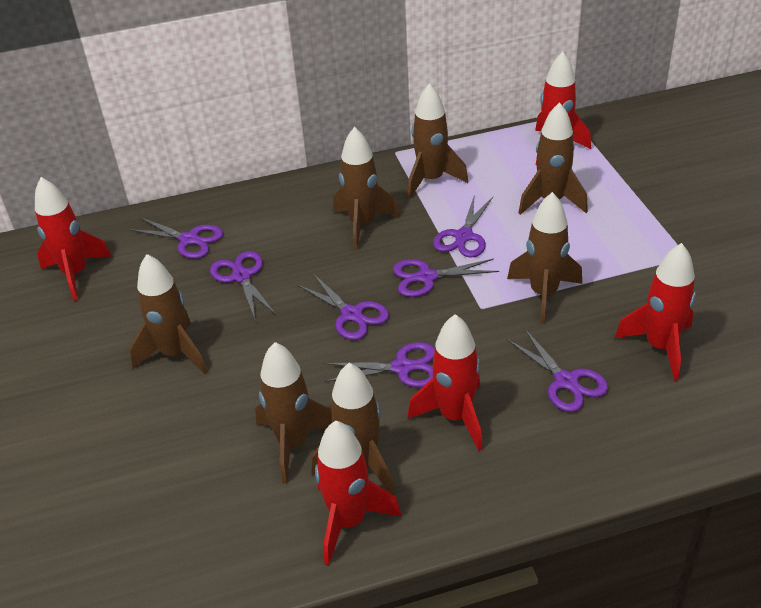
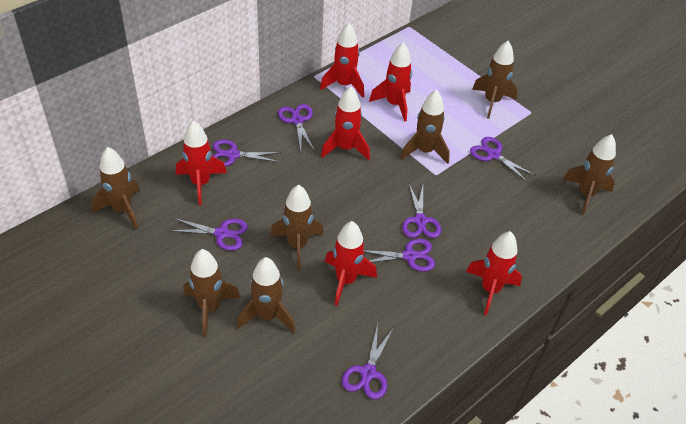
red rocket: [35,177,111,301] [315,421,401,565] [408,314,483,451] [535,52,591,165] [614,243,696,381] = 5 -> [176,121,227,205] [320,23,364,98] [321,86,370,161] [325,221,377,306] [369,43,412,122] [466,231,522,315] = 6

